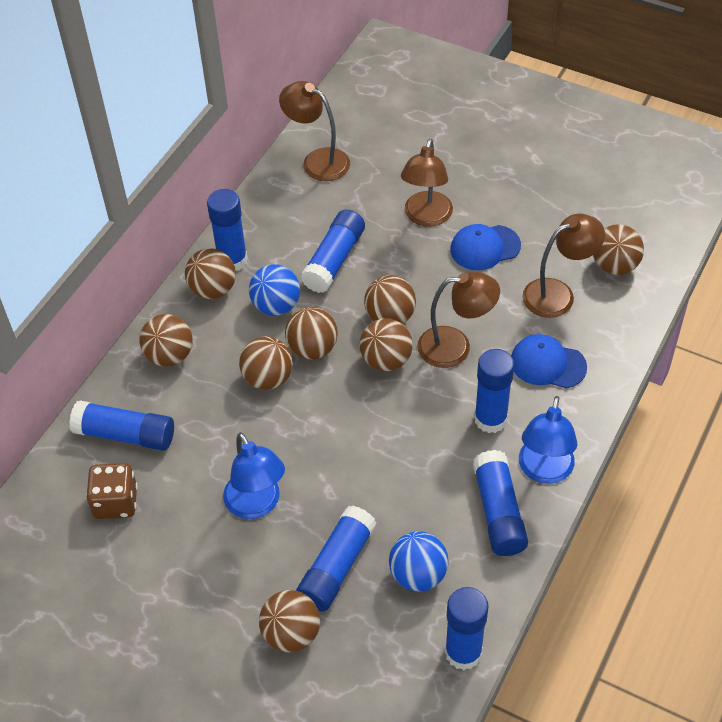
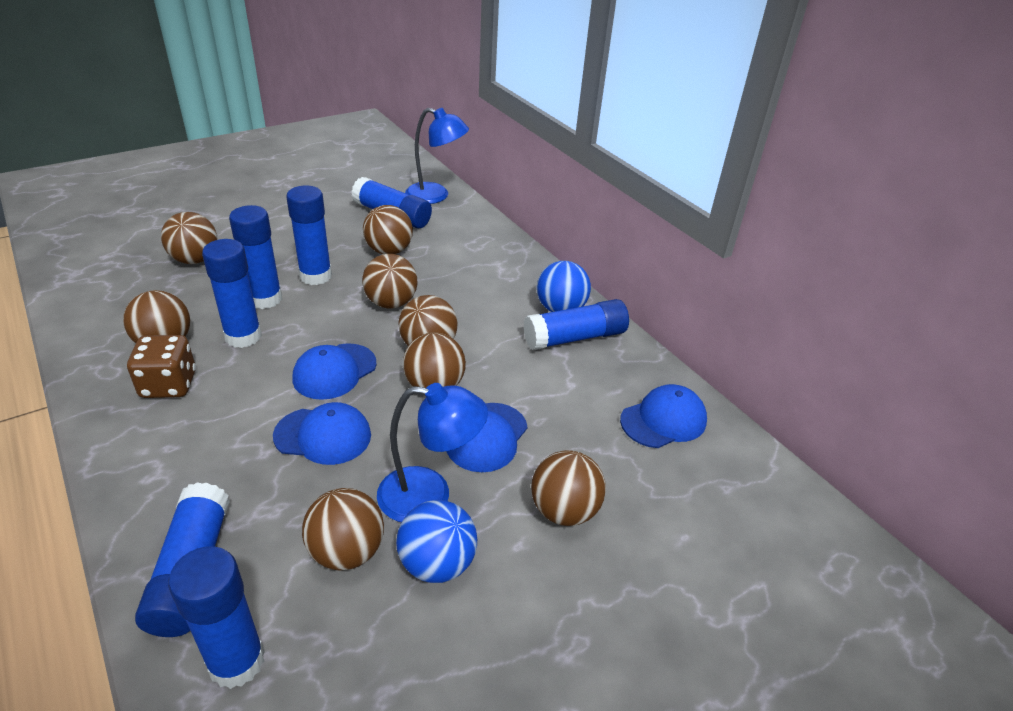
blue cap: [450,224,521,270] [511,334,587,388] = 2 -> [273,402,371,465] [293,343,377,400] [446,403,527,472] [620,384,707,448] = 4
brown lamp: [279,81,350,181] [401,139,453,227] [417,271,500,368] [522,214,605,318] = 4 -> none = 0

